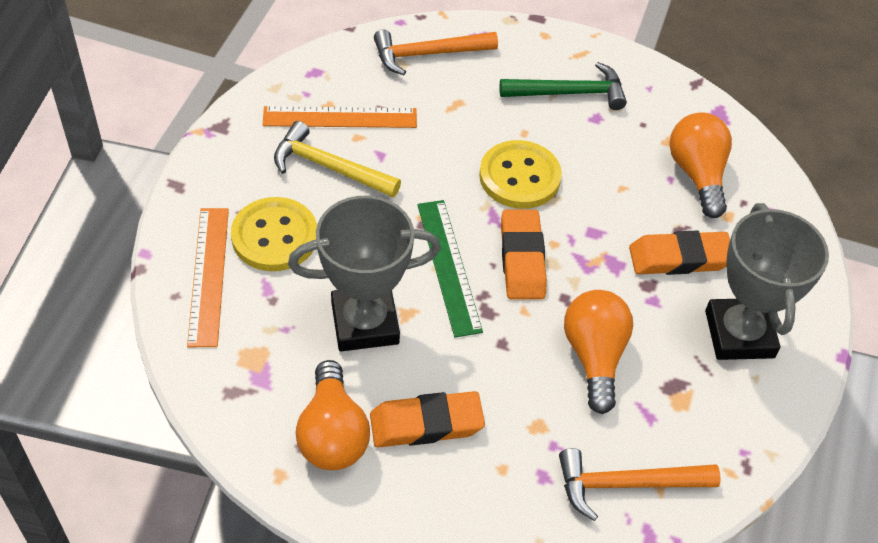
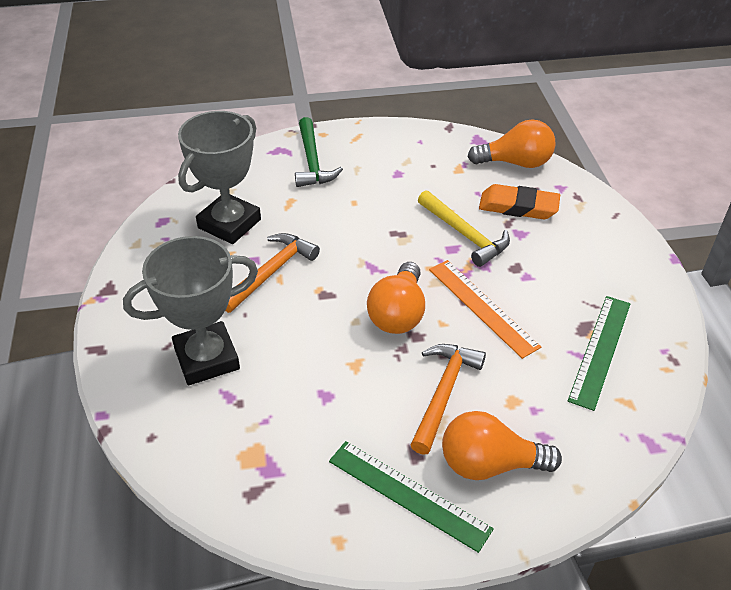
green ruler: [417,200,483,338] = 1 -> [329,441,494,553] [568,296,630,411] = 2
orange eraser: [370,391,485,447] [501,210,547,300] [629,231,730,275] = 3 -> [479,184,560,219] = 1
orange ruler: [187,208,229,347] [263,106,417,128] = 2 -> [429,260,541,359] = 1
yellow button: [231,197,317,271] [479,140,562,209] = 2 -> none = 0

